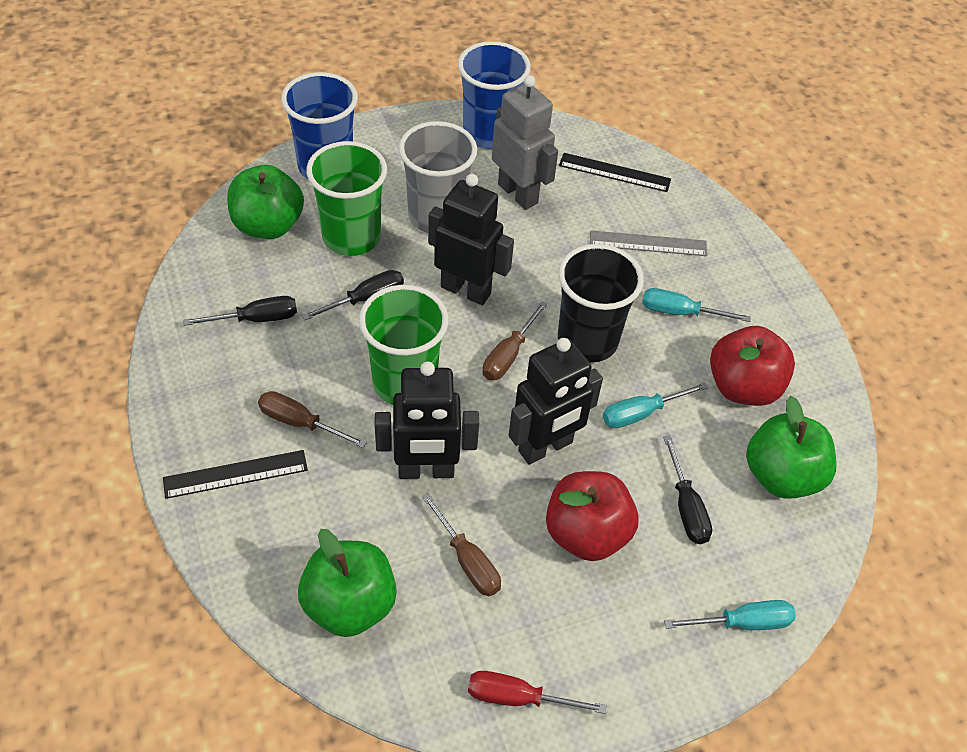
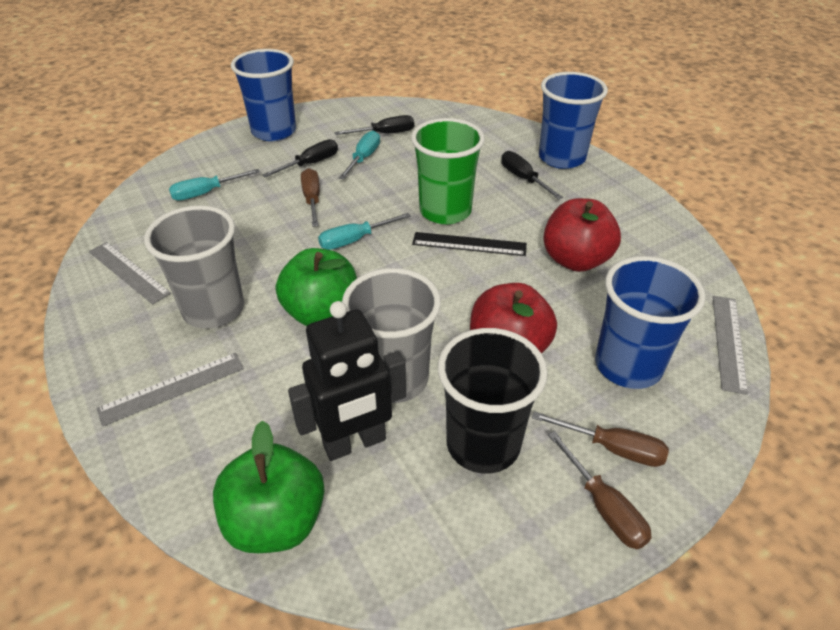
black robot: [375,361,479,479] [428,174,514,305] [509,338,603,465] = 3 -> [288,301,406,461] = 1
black ruler: [163,450,308,499] [559,153,671,192] = 2 -> [412,232,527,256] = 1
blue cup: [281,72,358,179] [458,41,531,149] = 2 -> [231,49,296,141] [539,72,608,169] [595,256,705,389] = 3
green apple: [227,165,304,239] [298,529,397,637] [746,396,837,499] = 3 -> [213,421,325,553] [276,248,357,326] = 2
green cup: [306,141,387,256] [359,285,448,405] = 2 -> [411,118,485,224] = 1
grey cup: [399,121,477,233] = 1 -> [144,205,244,329] [342,268,441,403] = 2
grey robot: [492,75,558,210] = 1 -> none = 0
grey ruler: [590,231,707,256] = 1 -> [89,242,171,305] [96,353,244,427] [713,296,748,395] = 3
red screwdriver: [468,671,607,714] = 1 -> none = 0

